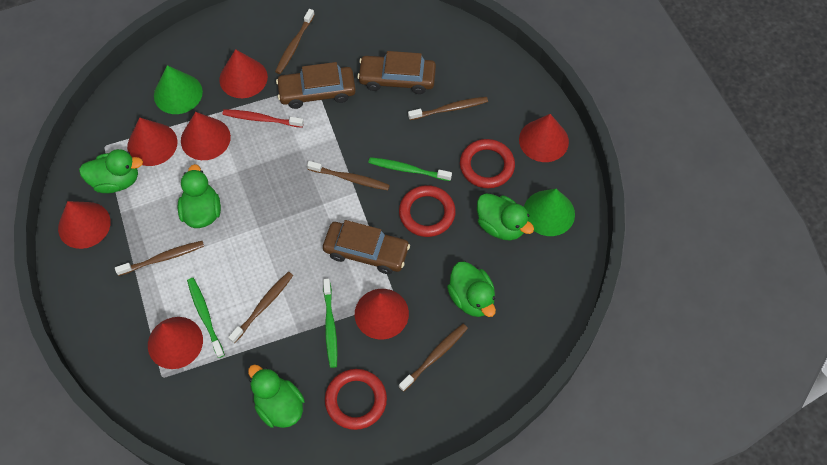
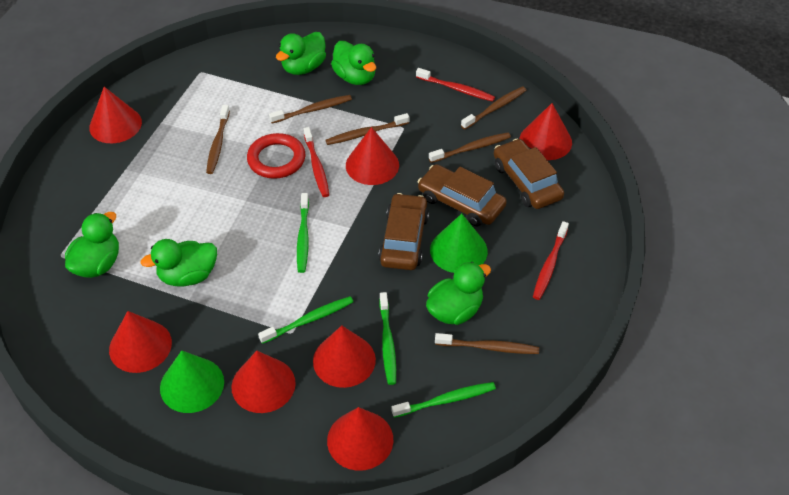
green toothbrush: [187,278,225,358] [323,278,337,368] [368,157,452,181] = 3 -> [258,296,353,344] [297,193,309,273] [379,292,396,385] [391,382,496,418] = 4
red ring: [325,369,387,430] [399,185,456,237] [460,139,515,188] = 3 -> [247,133,305,179] = 1
red toothbrush: [223,109,304,128] = 1 -> [304,127,329,197] [416,68,495,102] [533,221,569,300] = 3

